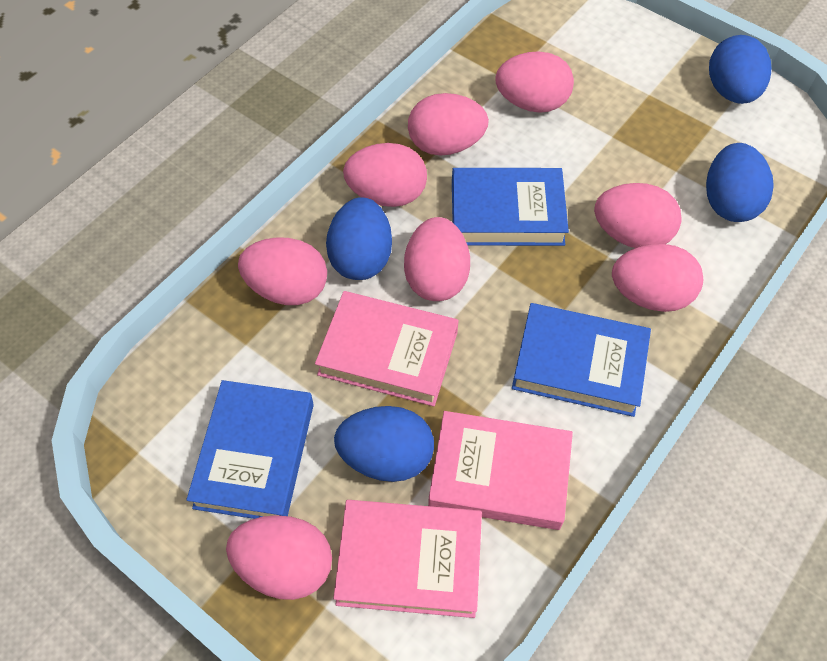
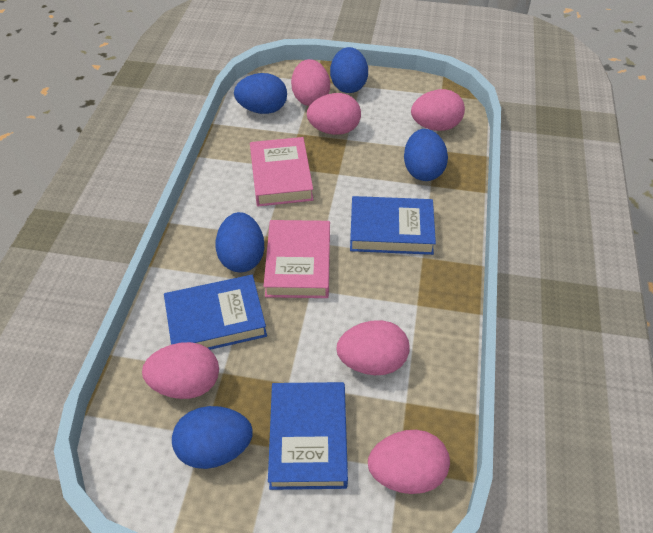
blue egg: [326,197,392,280] [334,406,434,482] [706,143,774,222] [709,35,771,104] = 4 -> [172,406,253,469] [215,212,264,272] [234,73,287,114] [330,47,368,93] [404,129,448,181] = 5
pink book: [315,291,459,406] [333,500,482,618] [428,411,573,530] = 3 -> [250,137,313,207] [263,220,330,298] = 2
pink egg: [226,515,332,600] [238,237,327,305] [343,143,427,207] [404,217,470,301] [408,93,489,156] [496,51,574,113] [594,183,682,248] [612,244,703,312] = 8 -> [142,342,219,399] [291,59,330,106] [307,93,361,135] [337,320,410,375] [368,430,450,494] [411,89,465,131] = 6

